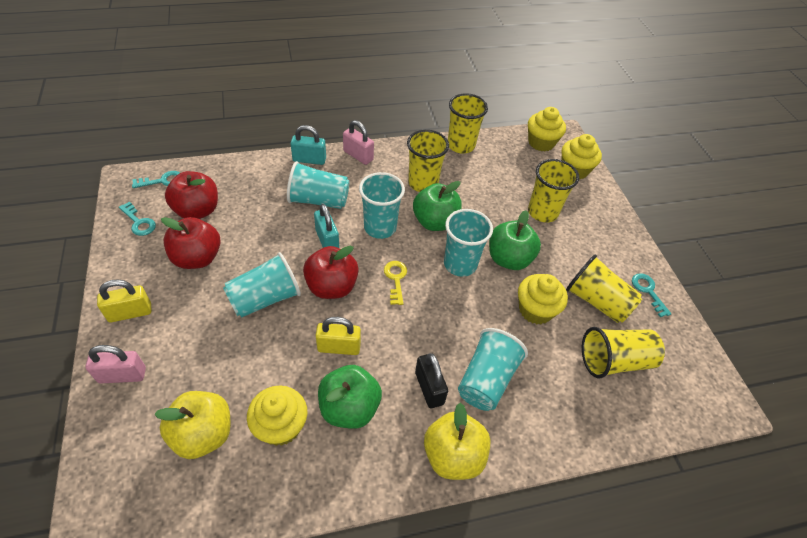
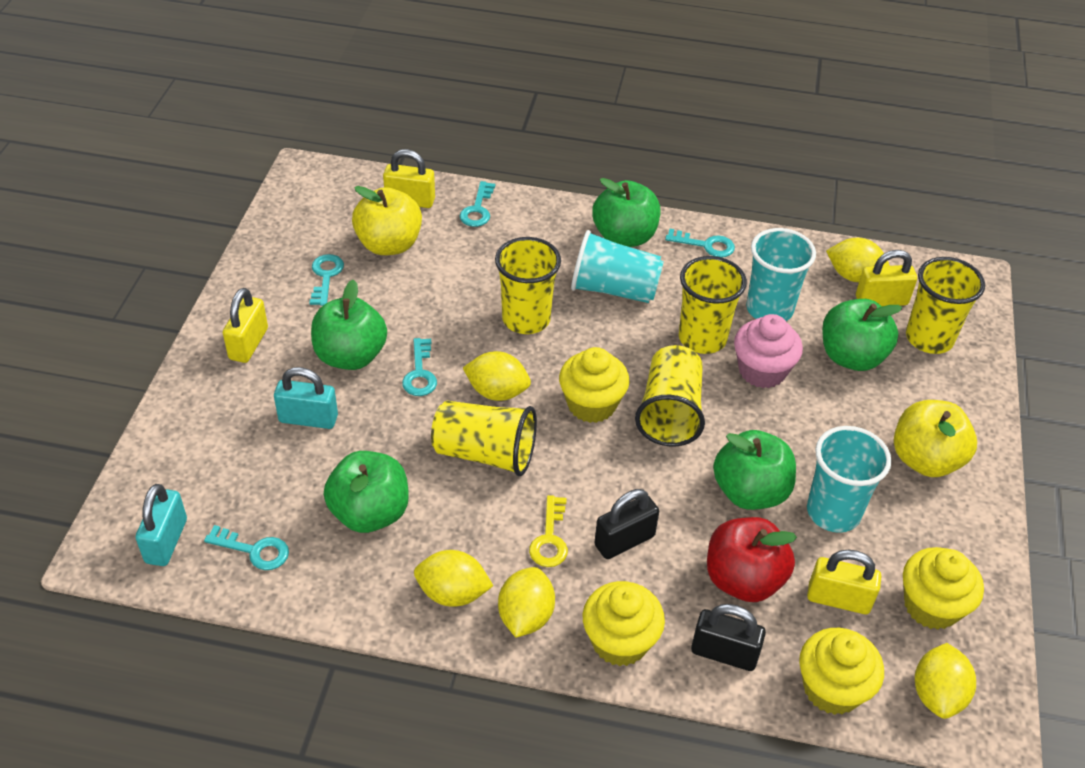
black padlock: [415,353,448,409] = 1 -> [594,489,659,559] [691,604,766,671] = 2
green apple: [318,365,382,429] [413,181,462,231] [489,210,541,270] = 3 -> [311,279,387,370] [324,451,409,533] [592,178,660,247] [713,430,796,510] [822,299,902,371] = 5
pink cupcake: none = 0 -> [734,314,803,388] = 1
pink padlock: [85,345,146,384] [343,120,374,165] = 2 -> none = 0
red apple: [161,217,221,269] [165,171,218,219] [303,246,359,299] = 3 -> [707,517,797,602] = 1
turquoise cup: [223,252,301,318] [287,161,350,209] [359,172,405,239] [444,209,493,277] [458,328,528,411] = 5 -> [571,230,664,303] [746,228,816,321] [807,426,891,533] = 3
turquoise key: [119,201,156,236] [132,171,180,188] [632,273,671,317] = 3 -> [204,525,289,570] [309,254,344,306] [402,338,437,396] [460,181,495,227] [665,229,735,257] = 5
yellow lemon: none = 0 -> [414,550,493,607] [463,351,531,401] [498,567,555,638] [826,238,890,282] [915,643,976,719] = 5
yellow padlock: [97,279,152,322] [316,317,361,355] = 2 -> [223,288,268,363] [383,149,435,208] [807,550,881,614] [856,250,917,306] = 4

